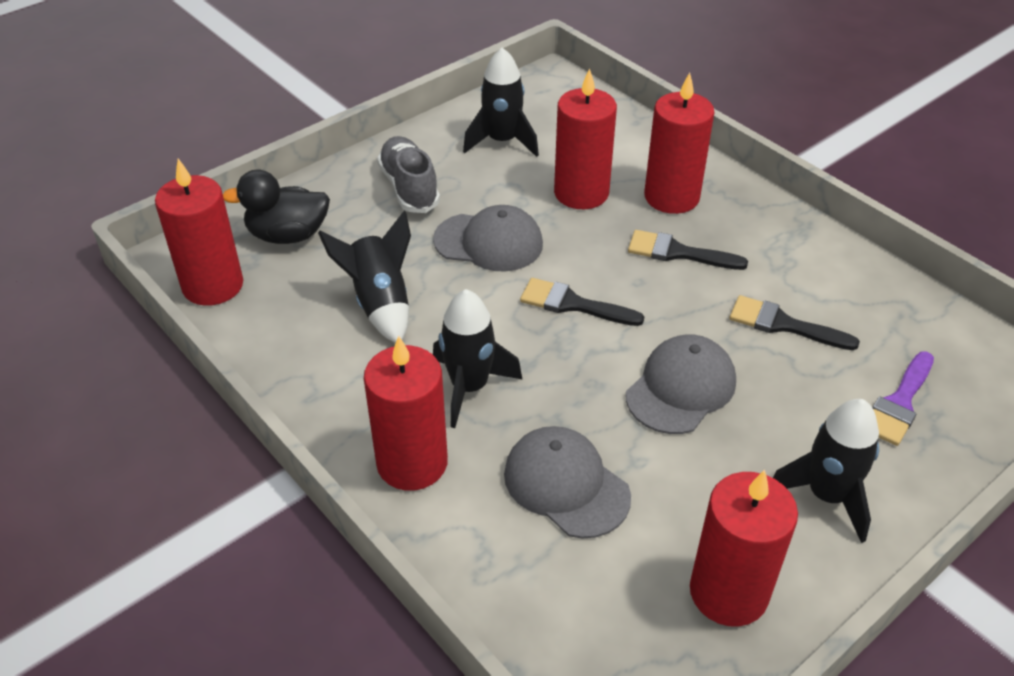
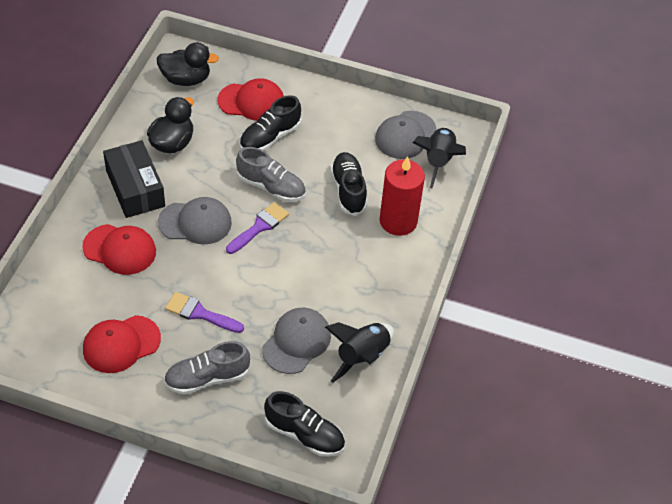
black box: none = 0 -> [103,140,165,218] = 1
black brush: [520,278,644,326] [628,230,748,270] [729,295,860,350] = 3 -> none = 0
black duck: [223,169,330,244] = 1 -> [147,97,194,153] [156,42,219,86] = 2
black rocket: [318,211,411,343] [433,289,523,428] [463,47,539,157] [773,399,879,543] = 4 -> [325,322,394,383] [413,127,466,188] = 2
black shoe: none = 0 -> [239,95,301,151] [264,391,345,457] [330,152,367,216] = 3
grey shoe: [377,136,440,213] = 1 -> [164,341,250,395] [236,147,306,202] = 2
purple brush: [872,351,934,446] = 1 -> [165,292,244,333] [226,202,289,254] = 2
red candle: [155,159,243,306] [364,336,448,491] [554,68,617,209] [644,72,715,214] [690,470,798,627] = 5 -> [380,156,425,236] = 1
red cap: none = 0 -> [82,224,156,275] [83,315,161,373] [218,78,284,121] = 3

